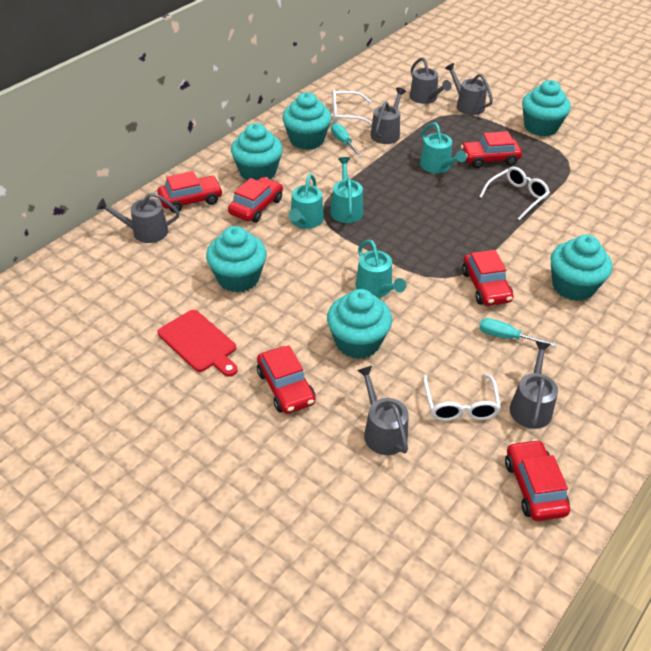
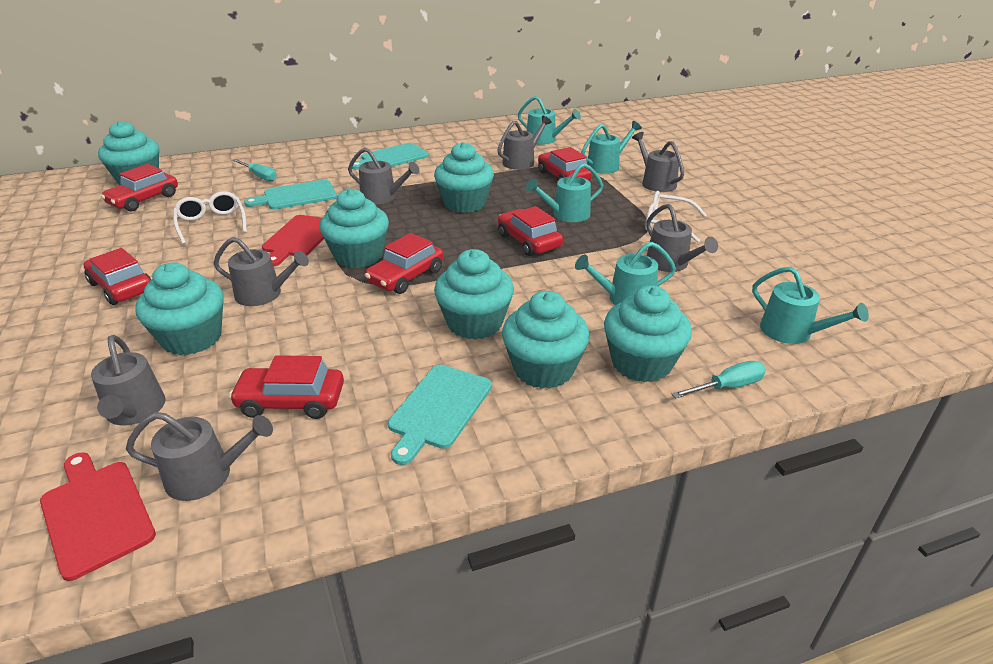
grey watering can: [97,193,179,243] [357,366,409,455] [370,87,406,144] [410,57,452,104] [445,63,493,115] [510,341,558,429] = 6 -> [91,335,165,425] [126,412,273,501] [213,237,309,306] [348,148,420,204] [497,116,552,170] [632,132,684,192] [646,204,718,272] = 7
red cutting board: [158,310,238,377] = 1 -> [40,452,156,581] [262,215,324,266] = 2
turquoise cupcake: [206,226,267,293] [231,123,283,181] [282,92,332,150] [327,289,392,359] [522,80,571,136] [550,235,612,301] = 6 -> [98,121,159,185] [135,263,224,355] [320,189,389,268] [434,142,494,213] [434,249,514,340] [502,291,590,389] [604,285,692,382] = 7
turquoise cutting board: none = 0 -> [244,180,337,210] [352,143,429,169] [388,365,492,465] = 3
turquoise watering can: [288,174,324,229] [330,157,363,223] [355,240,406,298] [420,123,467,173] = 4 -> [518,96,581,145] [526,163,603,222] [575,242,676,305] [581,121,642,174] [752,267,869,344] = 5
white glasses: [332,90,372,125] [423,373,501,421] [479,167,550,220] = 3 -> [173,191,247,244] [645,191,706,243] = 2

